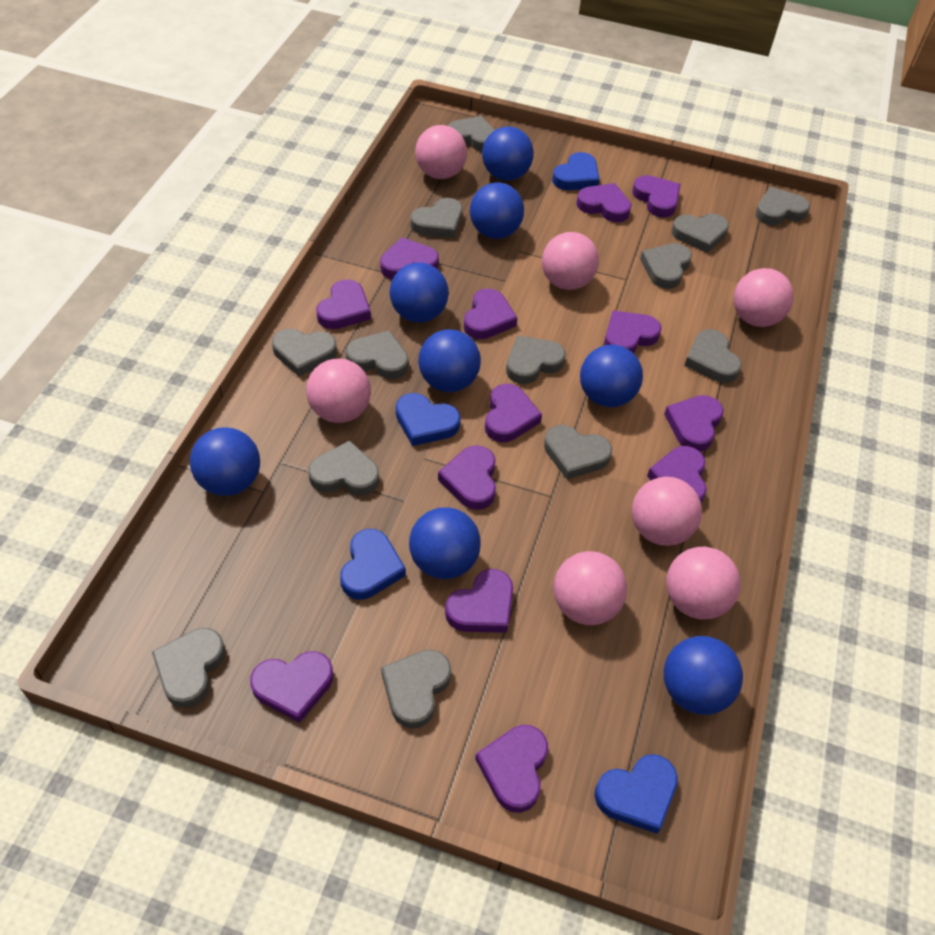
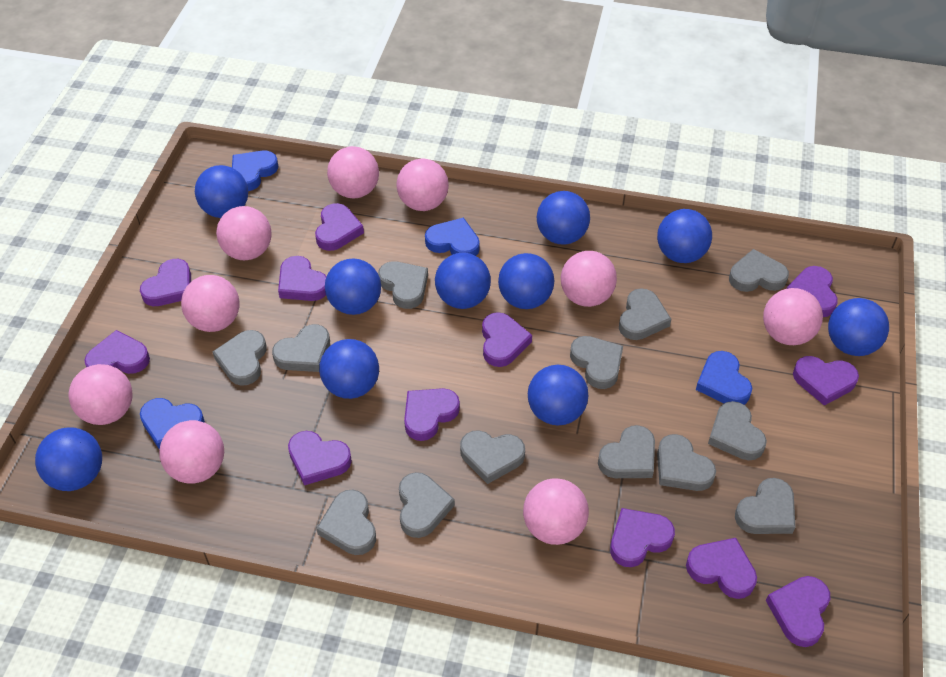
blue ball: [190,427,260,496] [389,262,449,323] [409,507,481,579] [418,329,481,392] [470,183,524,239] [482,127,534,181] [580,345,643,407] [664,636,743,715] = 8 -> [35,427,102,491] [195,165,248,218] [319,339,379,399] [325,258,381,315] [435,253,491,309] [498,253,554,309] [528,365,588,426] [537,191,590,244] [657,209,712,263] [828,298,889,356] = 10
pink ball: [306,358,371,423] [415,125,467,179] [542,232,599,290] [553,551,627,625] [632,477,702,546] [666,547,741,620] [733,268,794,327] = 7 -> [68,364,133,425] [159,420,224,484] [181,275,239,332] [216,206,272,260] [327,146,379,198] [397,159,449,211] [523,478,589,545] [561,251,617,307] [763,288,823,345] = 9
purple heart: [250,651,333,723] [316,279,371,329] [380,237,439,279] [438,445,496,510] [445,569,513,633] [464,288,517,339] [475,725,548,813] [485,384,542,442] [576,183,631,222] [604,311,661,353] [632,175,680,217] [647,446,707,503] [664,395,724,451] = 13 -> [84,330,150,374] [140,259,191,306] [278,256,326,301] [288,431,352,485] [315,203,364,251] [404,388,460,441] [482,312,532,367] [610,508,675,567] [686,538,757,599] [766,576,830,647] [786,266,838,317] [793,356,859,406] = 12

